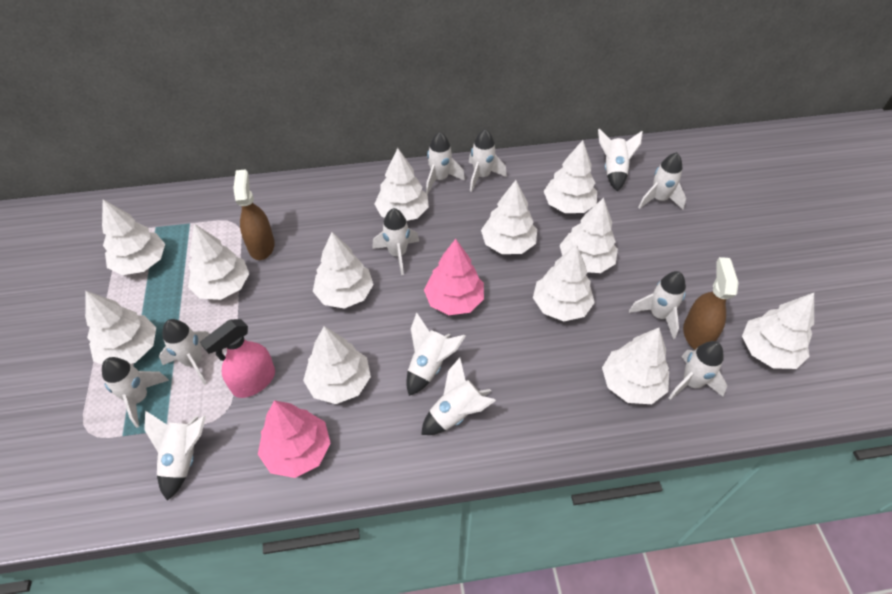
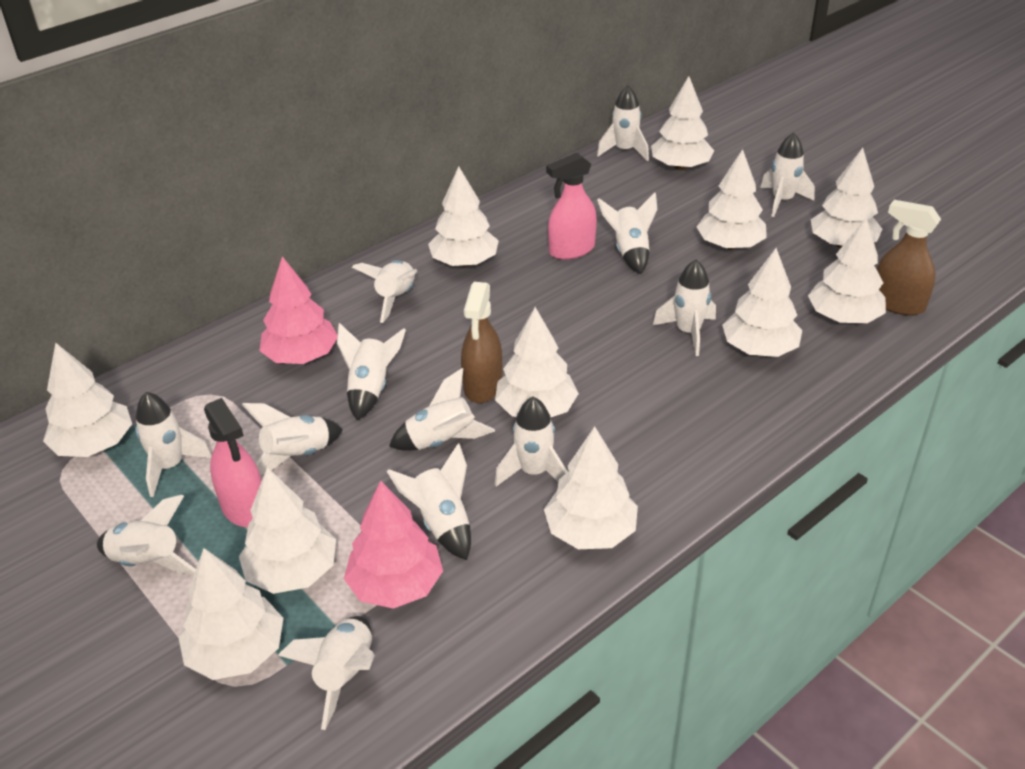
pink spray bottle: [200,319,275,398] = 1 -> [204,398,262,527] [546,153,597,260] = 2
white rocket: [102,357,169,428] [144,411,206,501] [159,319,210,385] [372,208,419,275] [406,313,465,396] [421,358,496,435] [426,132,465,194] [469,129,507,192] [598,129,643,191] [629,271,686,339] [638,152,686,210] [669,341,727,400] = 12 -> [97,495,196,574] [135,392,212,497] [242,403,343,475] [278,616,375,730] [337,323,406,420] [352,260,418,323] [387,443,471,560] [389,368,495,451] [495,397,568,487] [597,86,649,161] [597,193,657,274] [653,260,716,356] [760,133,815,217] = 13
white tree: [85,291,156,365] [102,199,165,275] [188,224,249,300] [303,326,371,404] [313,232,374,309] [374,148,429,221] [481,180,537,254] [533,244,595,321] [544,140,597,213] [560,198,618,273] [602,328,669,404] [742,293,814,369] = 12 -> [43,342,132,457] [178,548,283,680] [239,467,336,594] [428,166,499,267] [495,307,579,417] [544,426,638,549] [651,76,714,170] [696,149,767,250] [722,248,802,357] [808,218,886,323] [811,148,883,248] = 11

